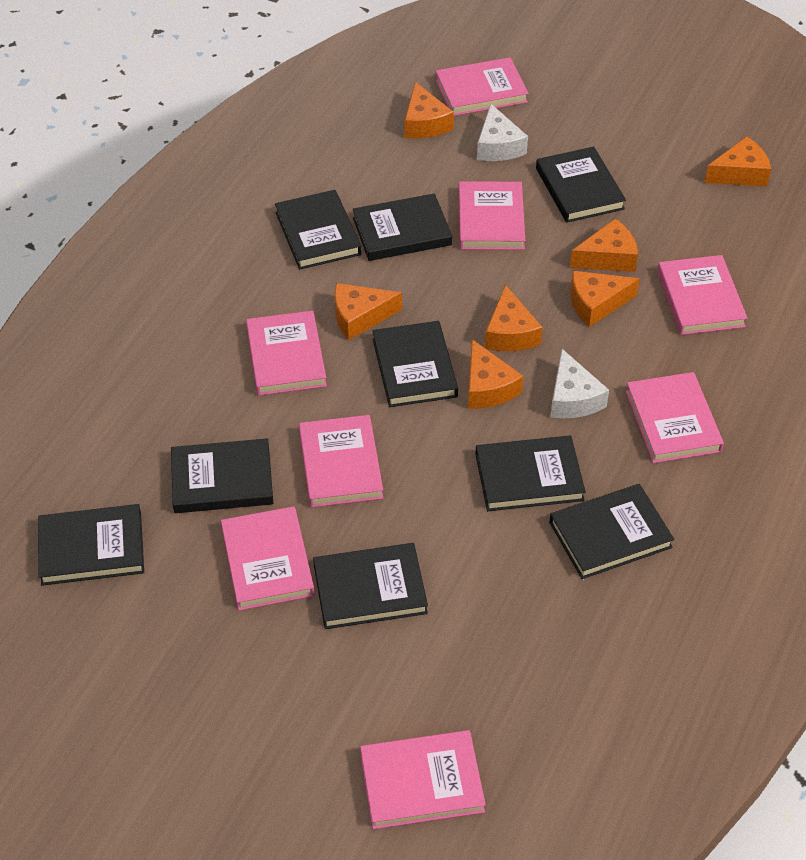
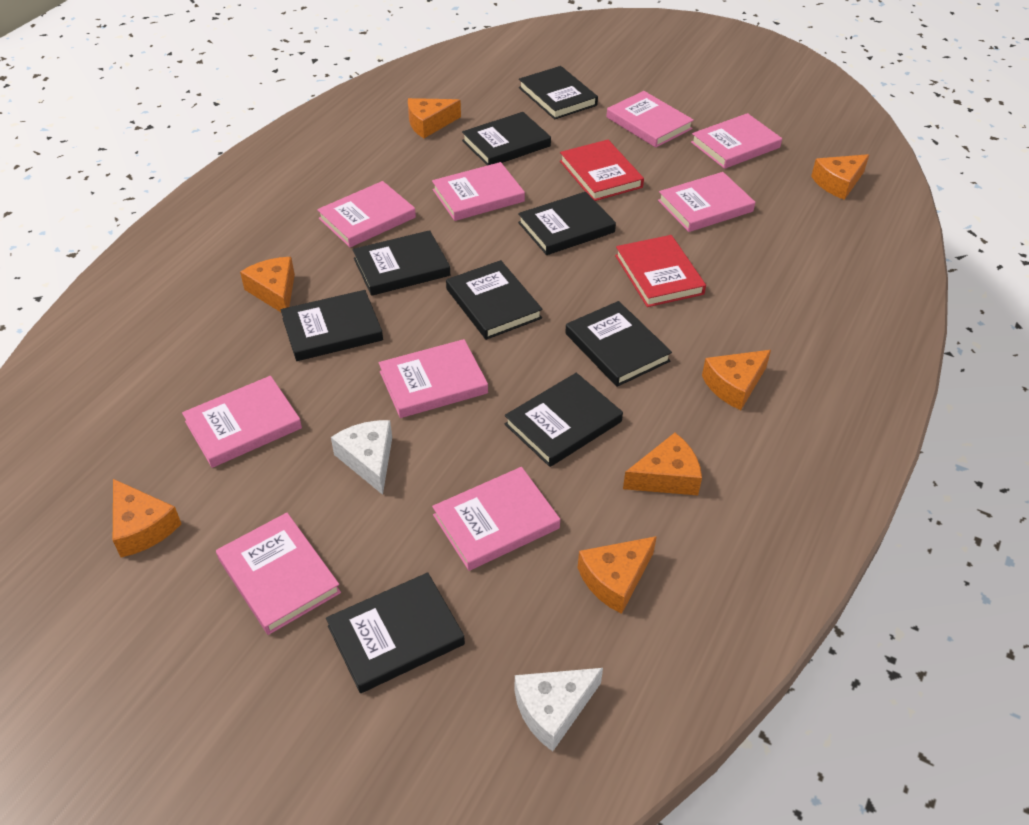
pink book: [221,506,315,611] [246,311,327,396] [299,415,383,508] [360,730,486,829] [435,57,529,116] [458,181,525,250] [626,372,724,463] [657,255,748,335] = 8 -> [182,376,302,468] [216,513,341,635] [317,181,416,247] [379,339,488,418] [432,162,525,221] [432,467,560,571] [606,91,694,148] [658,172,755,232] [691,113,782,169] = 9
red book: none = 0 -> [560,140,644,201] [615,235,706,307] = 2

